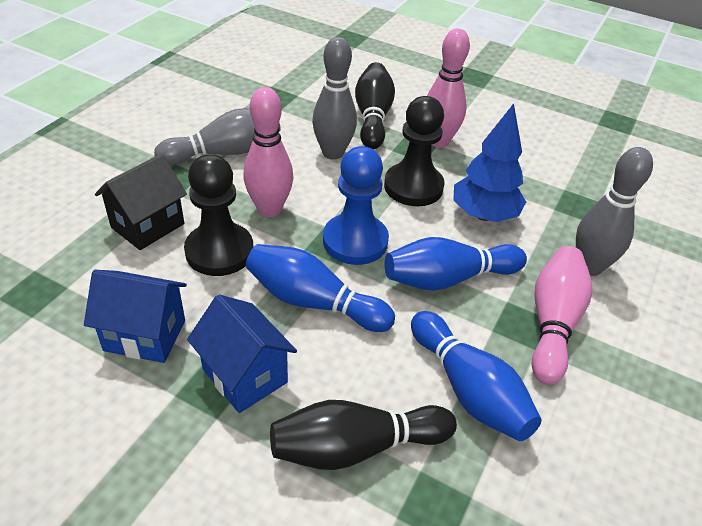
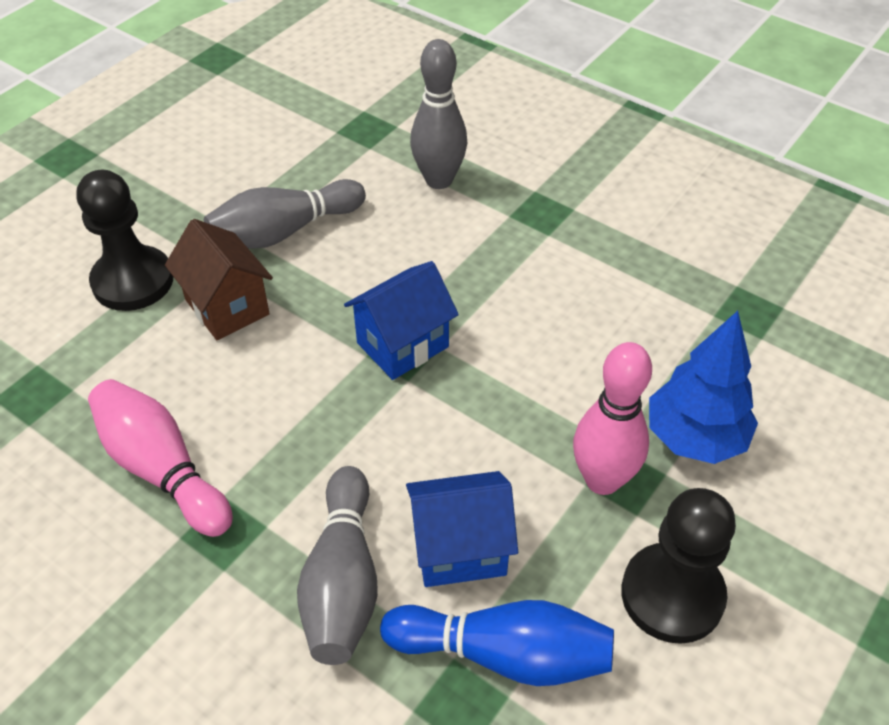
black bowling pin: [270,400,457,470] [355,62,395,149] = 2 -> none = 0
black house: [95,154,187,250] = 1 -> none = 0
blue bowling pin: [246,244,395,332] [385,237,527,291] [411,311,542,441] = 3 -> [380,600,614,686] = 1
blue pawn: [323,146,389,265] = 1 -> none = 0
brown house: none = 0 -> [165,219,273,340] = 1
pink bowling pin: [244,87,293,217] [427,29,470,148] [532,246,592,385] = 3 -> [88,379,233,537] [573,342,652,495] = 2

